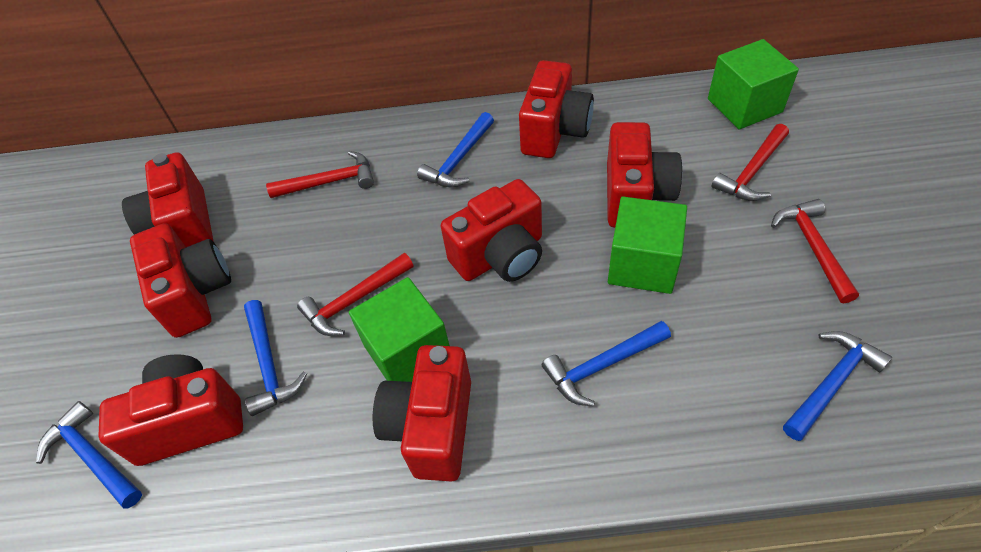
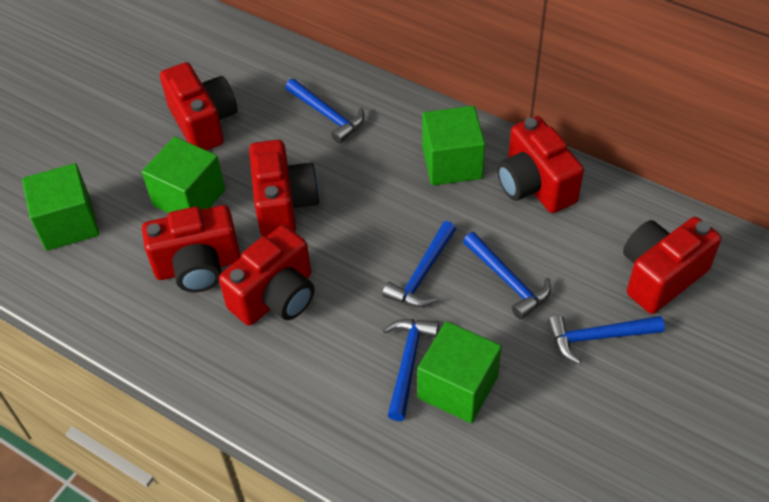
green cube: [349,277,450,382] [608,197,687,294] [708,39,799,129] = 3 -> [22,163,100,251] [142,137,225,213] [417,321,502,423] [422,106,485,185] = 4
red camera: [99,354,243,466] [122,152,214,247] [130,223,231,338] [373,345,471,481] [440,179,542,282] [519,60,594,158] [607,122,682,228] = 7 -> [142,205,241,292] [160,62,237,150] [219,225,315,326] [249,140,319,237] [497,116,584,213] [623,217,721,314] = 6
red hammer: [266,151,374,198] [297,253,414,336] [712,124,789,201] [771,199,859,304] = 4 -> none = 0

